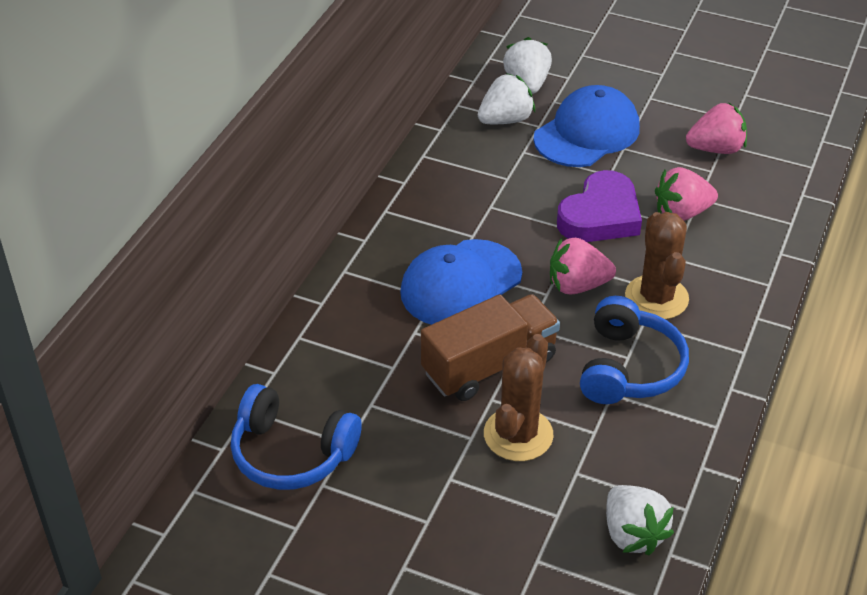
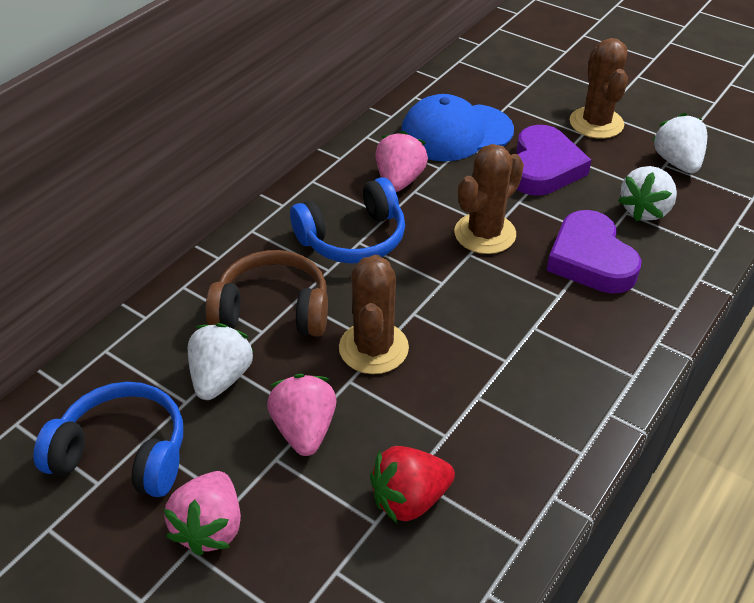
blue cap: [400,239,522,325] [533,85,640,167] = 2 -> [401,94,514,161] = 1
brown cactus: [484,334,553,461] [625,212,689,319] = 2 -> [339,255,409,374] [454,144,524,254] [570,38,628,139] = 3
brown headphones: none = 0 -> [206,250,328,337] = 1
brown truck: [421,294,560,401] = 1 -> none = 0
purple heart: [557,170,642,242] = 1 -> [517,125,591,196] [547,210,642,294] = 2
red strawberry: none = 0 -> [370,446,455,523] = 1

